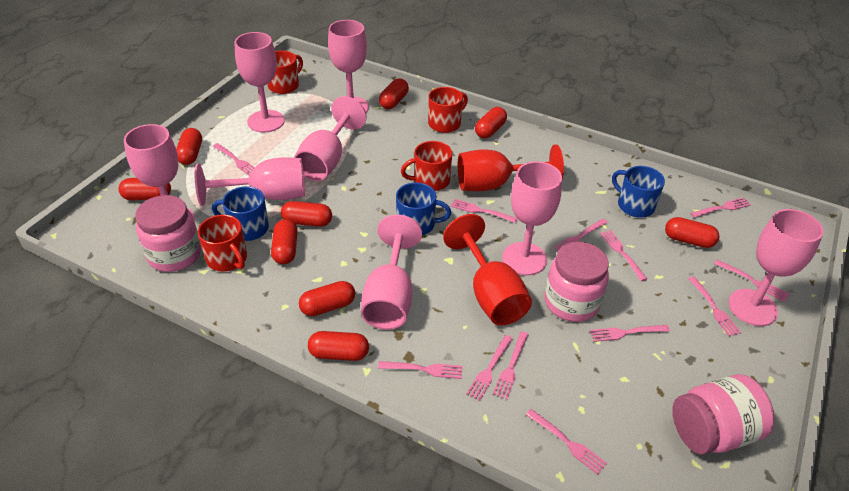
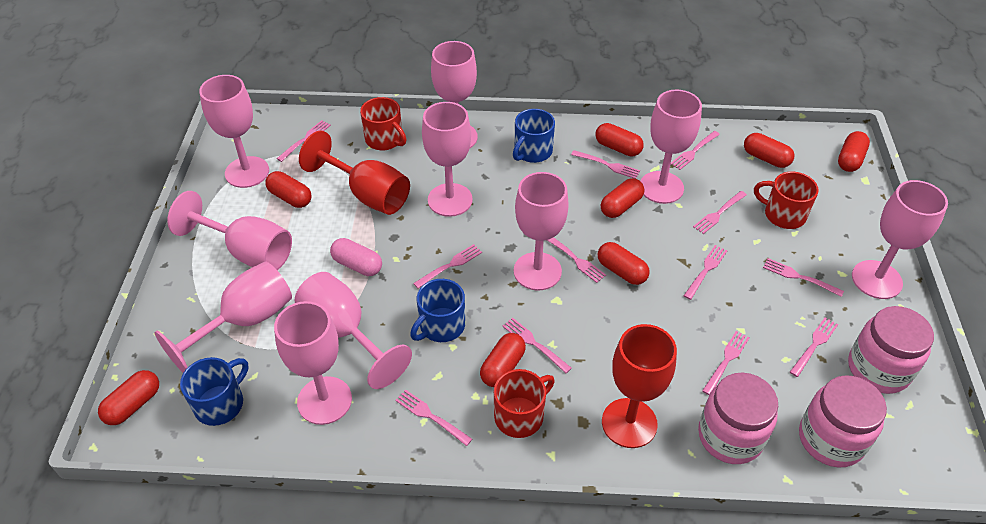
pink capsule: none = 0 -> [330,238,382,276] = 1
pink goblet: [124,124,195,221] [195,157,305,206] [234,32,285,132] [294,96,367,181] [328,20,369,113] [361,215,422,330] [502,161,562,275] [728,209,824,326] = 8 -> [154,262,292,373] [167,191,292,270] [199,75,269,188] [274,301,352,425] [295,272,412,389] [422,102,473,217] [431,41,478,148] [514,172,569,291] [640,90,702,204] [852,180,948,299] = 10
red capsule: [119,178,171,200] [176,128,202,165] [271,219,297,264] [281,201,332,227] [299,281,355,316] [308,331,369,361] [379,78,409,109] [475,107,507,138] [665,217,720,248] = 9 -> [98,370,159,425] [265,171,311,208] [480,333,526,387] [596,123,644,157] [598,242,650,285] [601,178,644,218] [744,133,794,168] [838,131,870,172] = 8
red mug: [198,215,247,272] [267,50,303,94] [401,141,452,191] [428,87,468,133] = 4 -> [360,97,406,150] [494,369,555,438] [754,171,819,229] = 3

